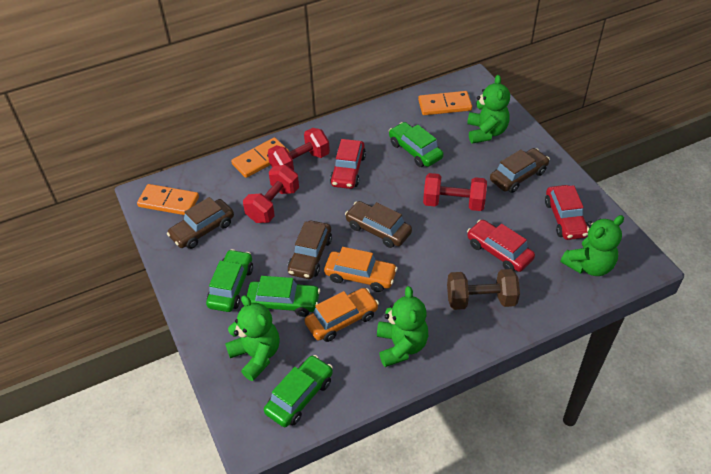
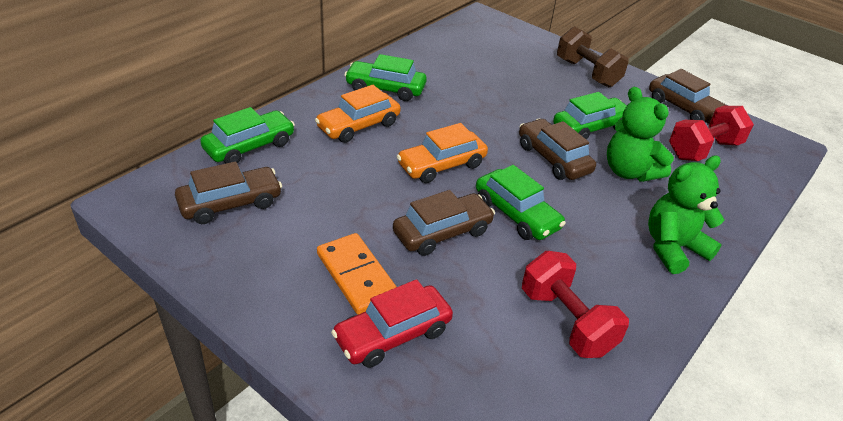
green teddy bear: [225,295,280,381] [377,286,428,367] [467,75,510,144] [561,215,624,276] = 4 -> [607,87,674,182] [648,155,724,274] = 2
orange domino: [137,184,199,215] [231,137,289,178] [418,91,472,115] = 3 -> [317,233,397,315] = 1
red car: [330,139,366,189] [467,220,535,272] [545,185,588,240] = 3 -> [331,279,453,368] = 1
red dumbbell: [243,165,299,223] [268,128,330,171] [423,173,487,211] = 3 -> [522,251,629,358] [669,106,754,161] = 2

